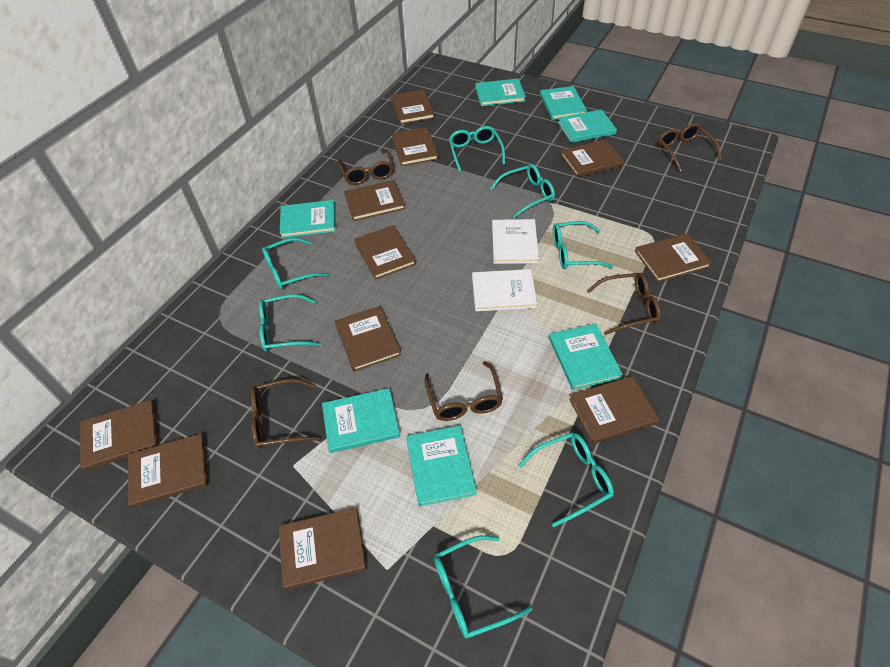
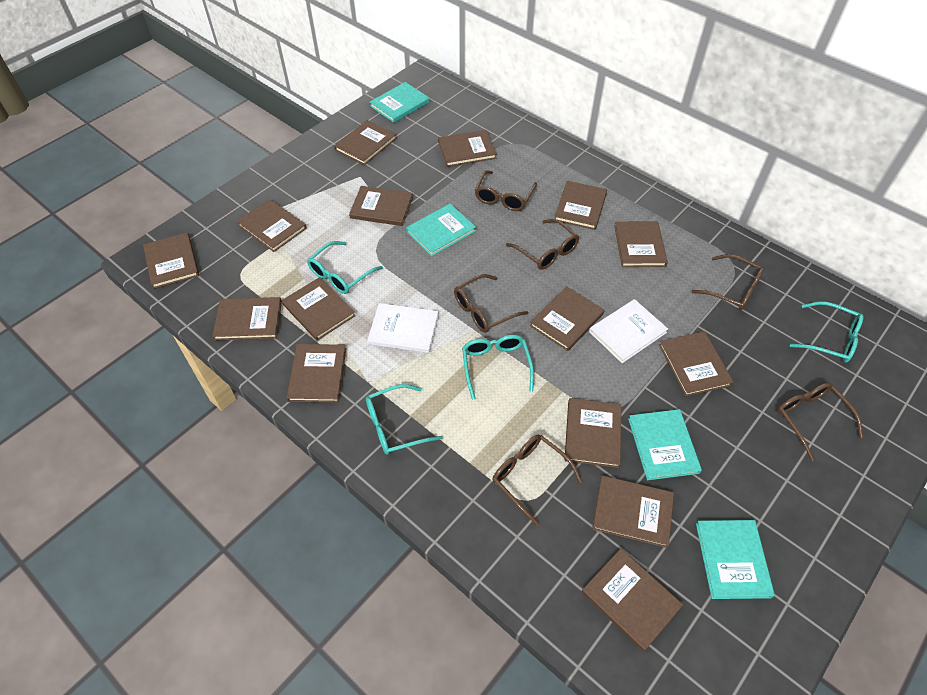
brown book: [80,400,158,471] [128,434,208,508] [279,508,367,590] [335,306,401,372] [344,180,405,221] [354,225,416,280] [391,90,435,124] [392,127,439,166] [561,140,624,177] [569,376,659,444] [635,233,712,282] = 11 -> [143,233,199,289] [212,297,282,340] [237,199,307,252] [282,277,356,341] [286,344,346,403] [334,120,397,165] [349,186,413,226] [438,130,497,167] [530,286,605,351] [555,181,607,230] [565,398,621,468] [582,549,683,652] [592,475,674,548] [614,221,668,267] [659,331,734,397] = 15
brown glasses: [251,379,321,449] [338,149,394,185] [424,361,503,421] [587,273,661,335] [658,123,721,172] = 5 -> [454,274,528,333] [475,170,537,211] [492,435,582,526] [506,219,579,270] [691,254,765,310] [777,383,863,461] = 6
turquoise book: [280,200,336,238] [322,388,400,453] [406,426,477,507] [475,79,526,106] [540,86,587,120] [549,323,623,390] [558,110,617,143] = 7 -> [370,82,430,123] [406,204,476,256] [628,409,702,480] [696,520,775,599] = 4
turquoise glasses: [259,294,321,352] [262,238,329,290] [434,535,532,638] [449,126,505,172] [490,164,555,218] [518,432,614,527] [553,221,613,269] = 7 -> [307,241,383,294] [366,384,443,455] [462,335,534,400] [790,301,864,363] = 4

